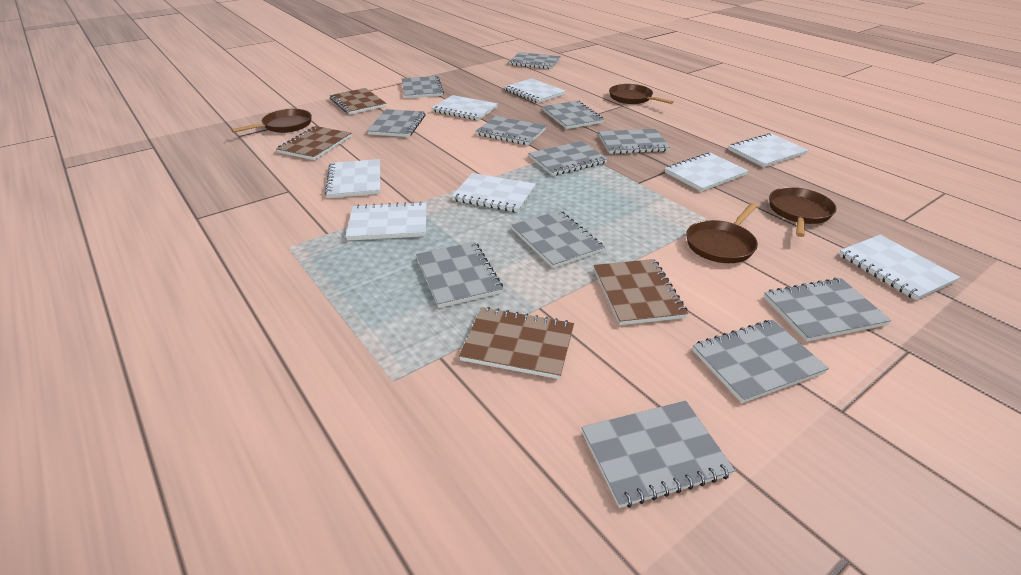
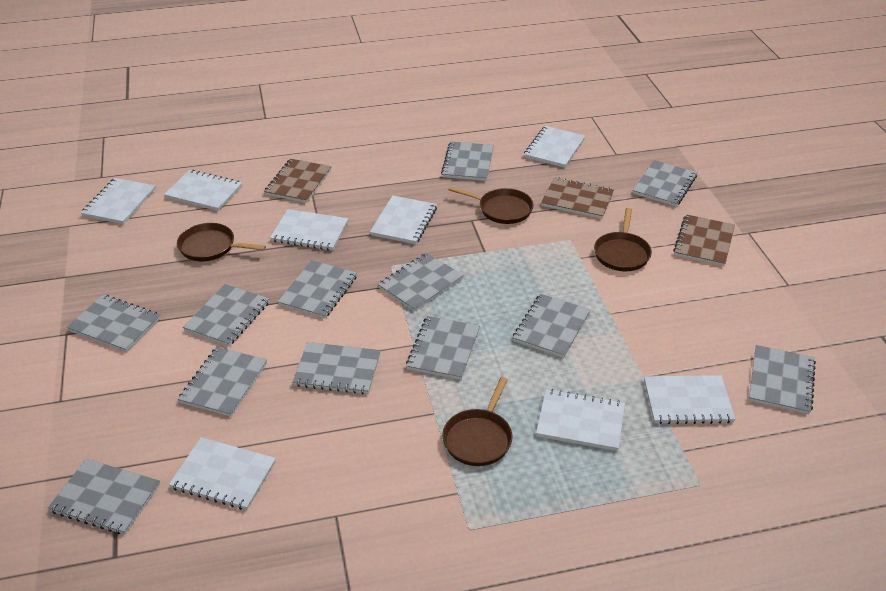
brown notebook: [276,126,352,160] [330,88,386,115] [459,307,574,379] [594,259,688,325] = 4 -> [264,159,332,203] [541,177,614,219] [673,214,735,266] = 3

